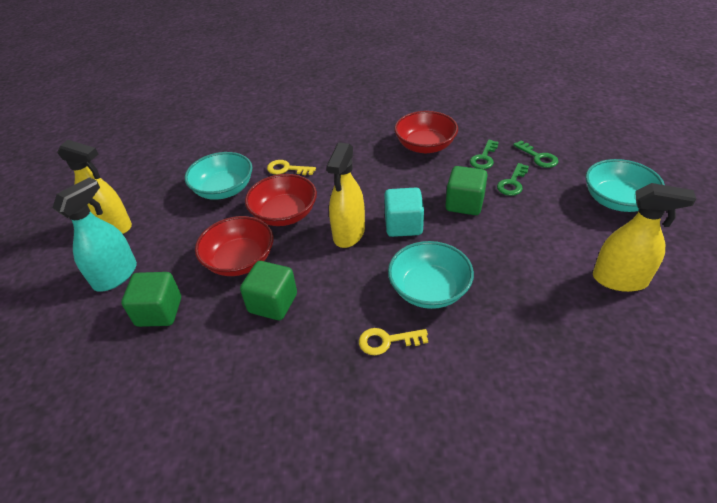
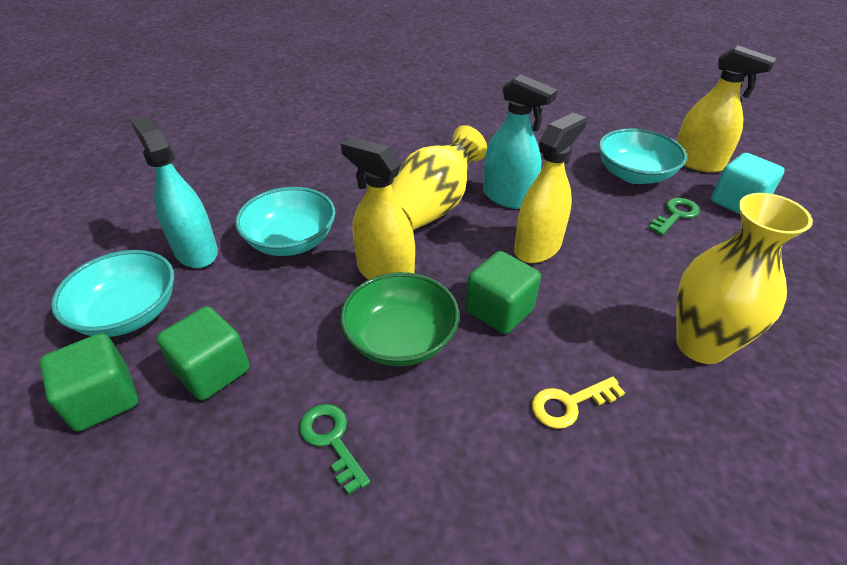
green bowl: none = 0 -> [340,272,459,366] = 1
green key: [470,140,498,169] [497,163,529,196] [513,140,558,168] = 3 -> [299,404,370,495] [648,198,700,235] = 2
red bowl: [195,216,273,276] [245,174,317,226] [394,111,458,153] = 3 -> none = 0
turquoise spray bottle: [53,177,137,292] = 1 -> [130,116,218,268] [483,74,557,209] = 2
yellow key: [267,160,316,175] [359,328,428,355] = 2 -> [532,377,625,429] = 1
yellow vase: none = 0 -> [391,125,487,230] [676,193,813,364] = 2

